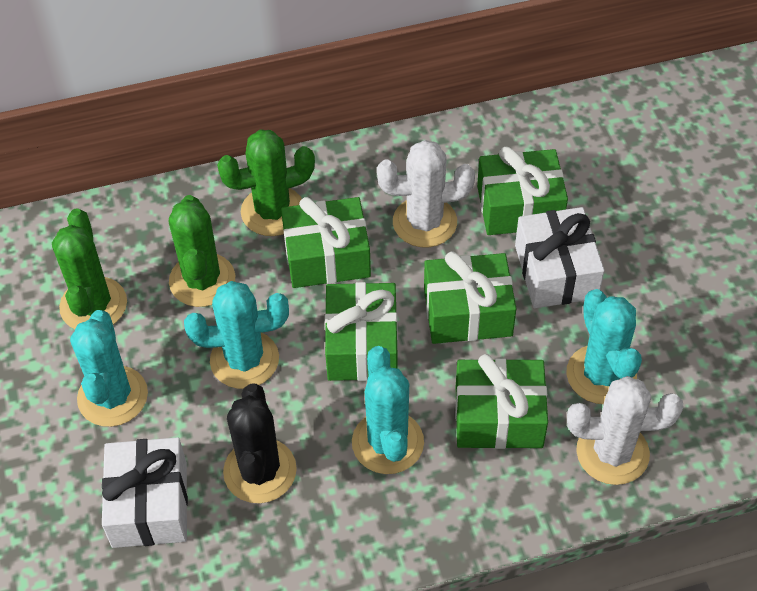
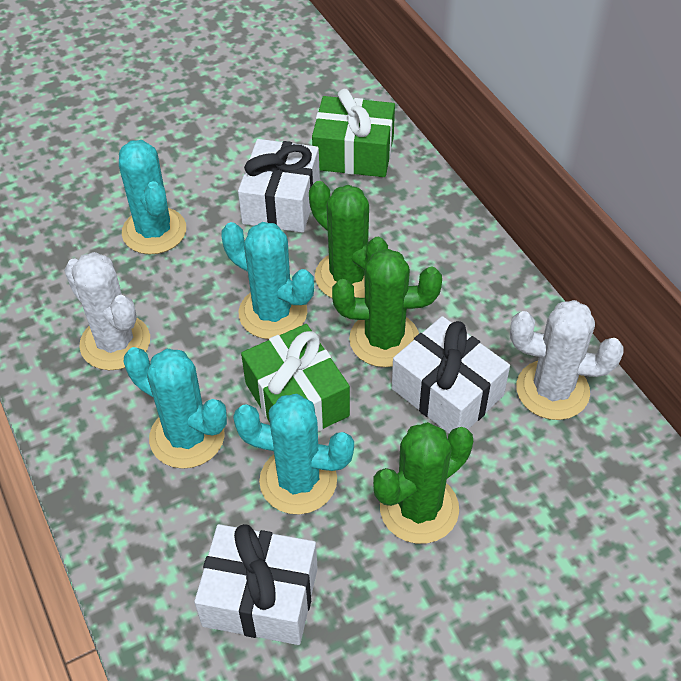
black cactus: [223,384,297,503] = 1 -> none = 0
green gift: [281,197,371,288] [325,282,398,381] [424,251,517,344] [455,354,548,449] [477,146,568,235] = 5 -> [241,324,350,432] [312,89,395,177] = 2
white gift: [102,437,188,548] [515,207,605,308] = 2 -> [194,524,318,645] [238,139,320,233] [392,316,510,433] = 3

